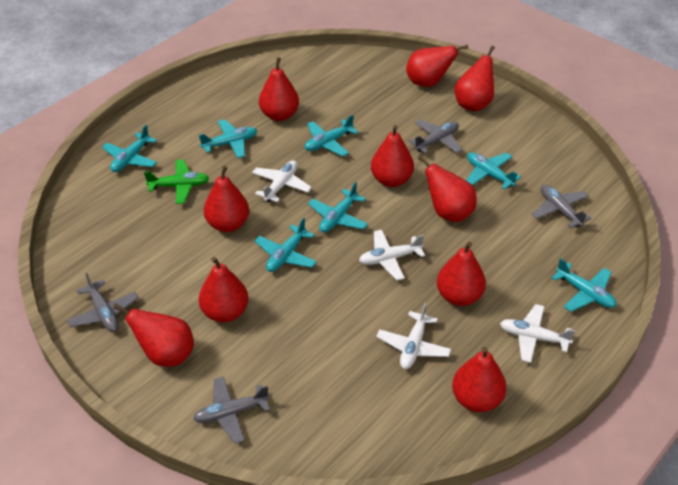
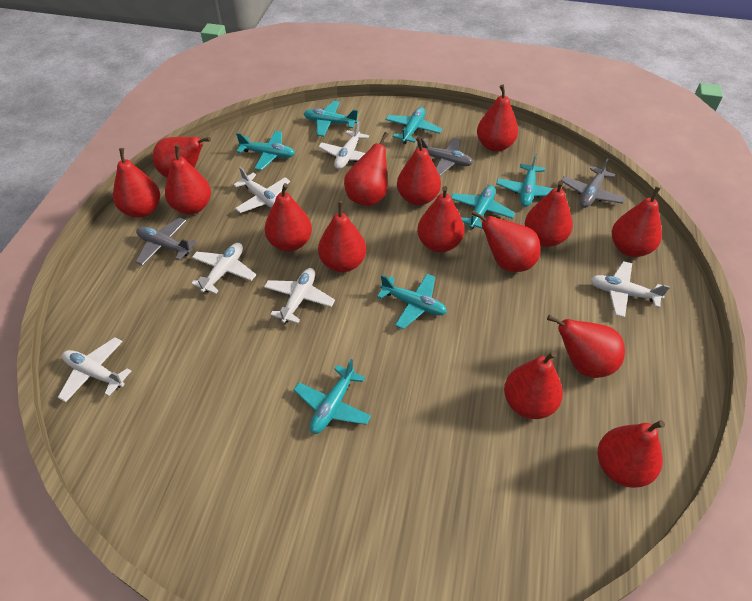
green plane: [144,159,209,204] = 1 -> none = 0
grey plane: [67,273,139,332] [193,377,270,443] [409,119,463,154] [532,185,592,228] = 4 -> [136,218,197,266] [416,136,473,176] [561,158,625,208] = 3
red pear: [113,303,194,367] [199,257,248,322] [204,166,249,232] [259,57,299,121] [371,125,414,187] [406,45,468,87] [418,155,477,222] [437,242,486,306] [452,347,506,412] [455,46,495,111] = 10 -> [113,148,160,218] [153,137,211,178] [165,145,211,214] [265,183,312,251] [318,201,366,272] [344,132,388,206] [397,137,441,205] [417,186,464,252] [471,210,540,272] [477,85,518,152] [504,351,563,419] [525,180,573,247] [547,315,625,378] [598,420,665,488] [612,186,662,257] = 15
white plane: [252,160,312,202] [359,230,425,281] [376,303,451,369] [500,304,575,363] = 4 -> [58,337,131,402] [191,243,256,294] [233,167,290,213] [264,268,335,324] [318,121,369,169] [590,261,670,318] = 6

